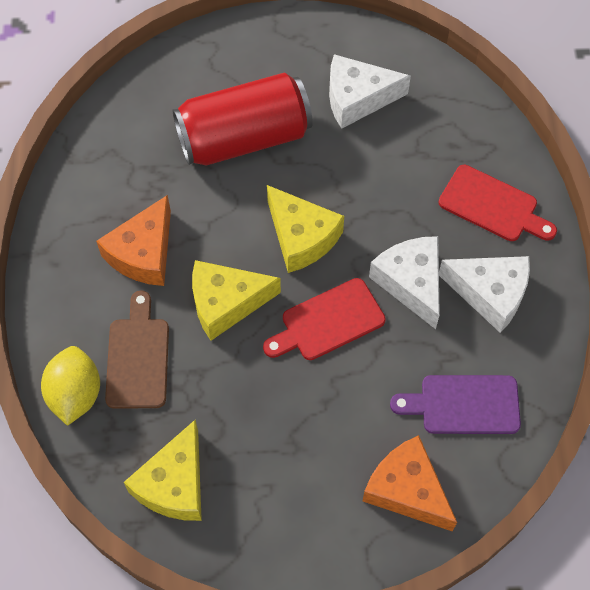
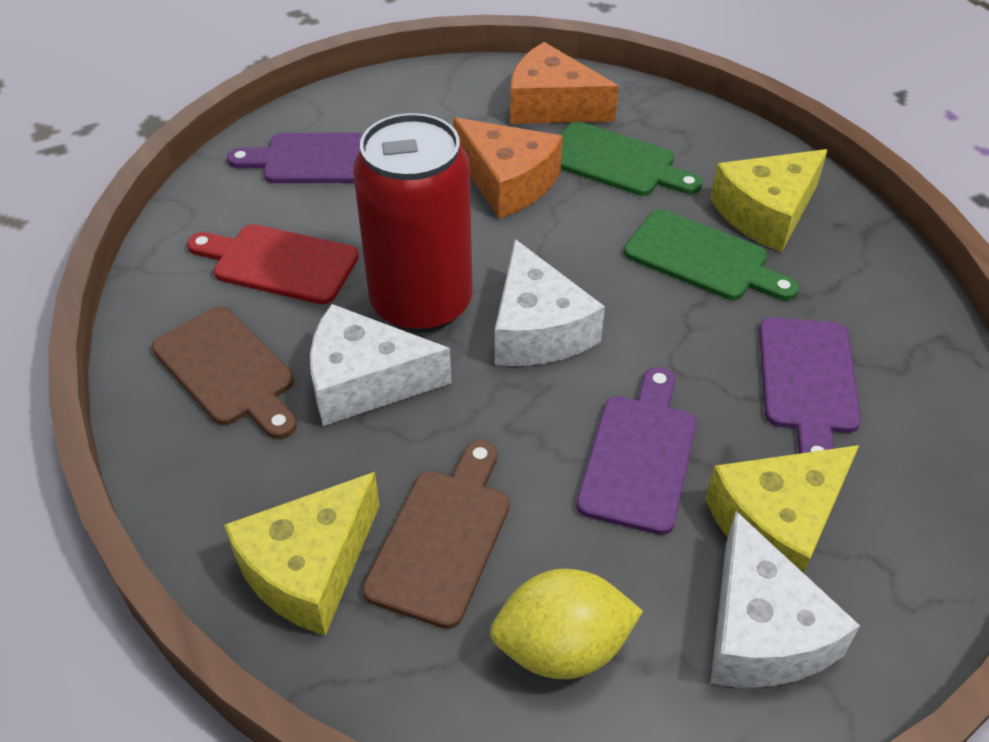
brown cutting board: [105,291,169,409] = 1 -> [152,306,297,439] [362,440,510,629] = 2
green cutting board: none = 0 -> [560,121,703,196] [624,209,799,300] = 2
purple cutting board: [390,375,521,434] = 1 -> [227,133,364,183] [576,367,697,535] [759,317,861,454] = 3
red cutting board: [263,278,386,360] [439,165,557,241] = 2 -> [187,224,359,304] = 1

